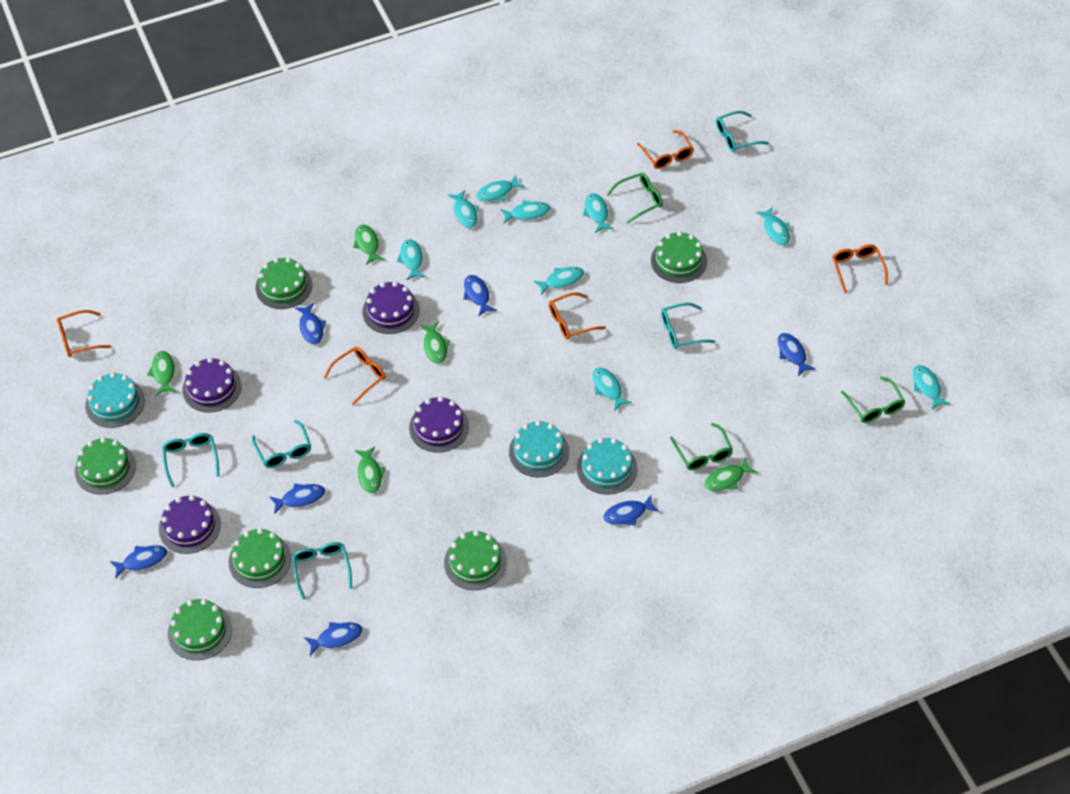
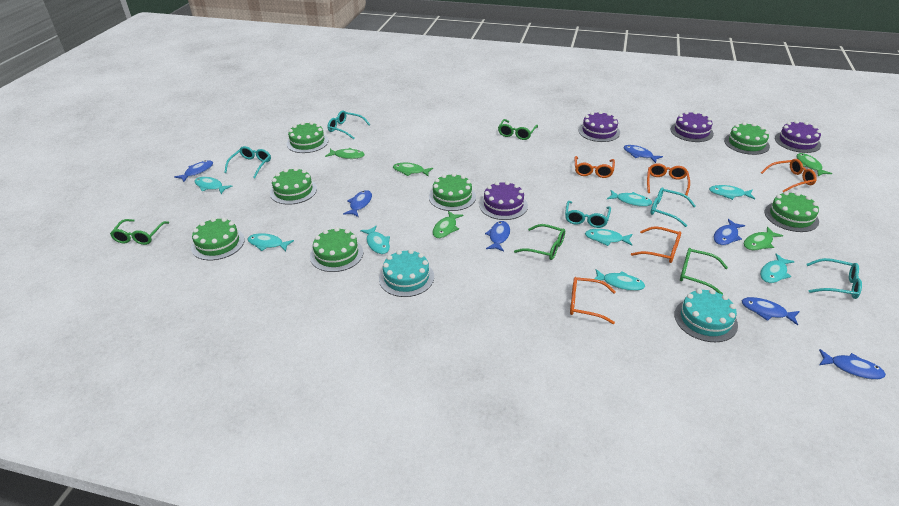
green cake: [75,437,136,495] [168,599,232,660] [229,528,291,588] [256,257,312,309] [444,530,507,590] [651,231,707,283] = 6 -> [191,218,245,260] [270,167,317,205] [286,122,329,153] [310,227,363,272] [429,173,476,211] [724,122,770,155] [764,191,819,232] = 7
green glasses: [607,173,663,224] [670,423,733,470] [841,376,905,423] = 3 -> [110,219,169,245] [498,119,538,140] [514,224,565,260] [680,248,728,295] = 4
turquoise cake: [85,372,145,428] [509,420,569,477] [577,438,637,494] = 3 -> [379,249,434,297] [674,289,738,342] = 2
turquoise fish: [397,239,426,280] [447,190,479,228] [476,175,525,201] [500,200,550,223] [533,267,584,295] [583,193,613,233] [593,368,632,411] [756,207,790,245] [913,365,950,410] = 9 -> [195,177,232,194] [247,233,294,252] [360,226,390,254] [585,229,632,246] [595,269,645,291] [607,190,652,207] [709,185,755,200] [760,254,795,283] = 8

